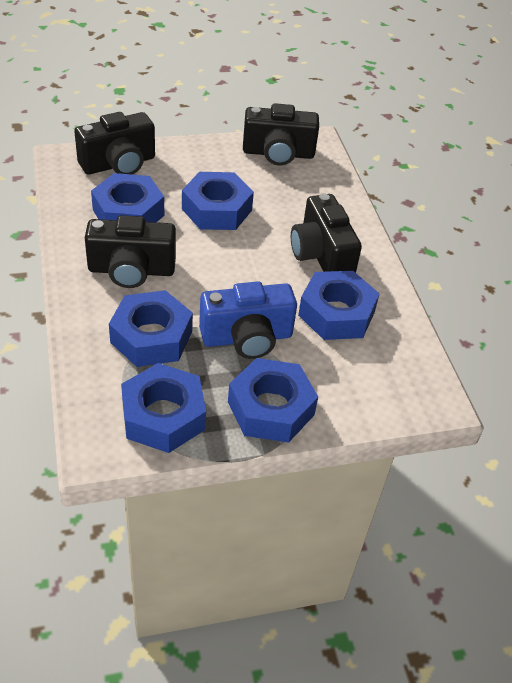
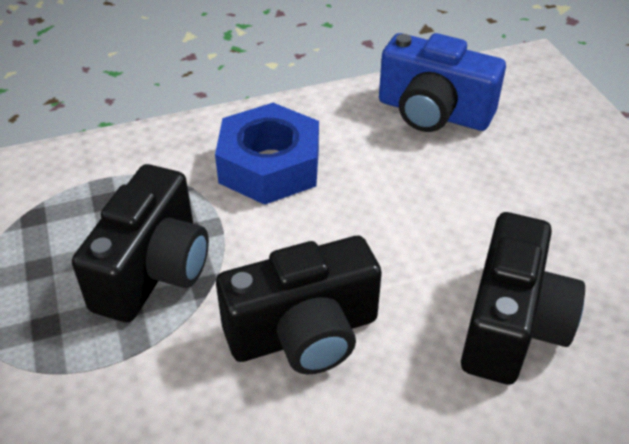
black camera: [74,112,155,174] [85,215,176,288] [243,103,319,165] [291,193,362,273] = 4 -> [72,164,209,322] [216,236,382,374] [461,212,585,385] = 3
blue nut: [91,173,164,222] [109,290,193,367] [121,363,206,453] [182,172,254,230] [228,358,318,443] [298,271,379,340] = 6 -> [215,103,319,205] = 1

